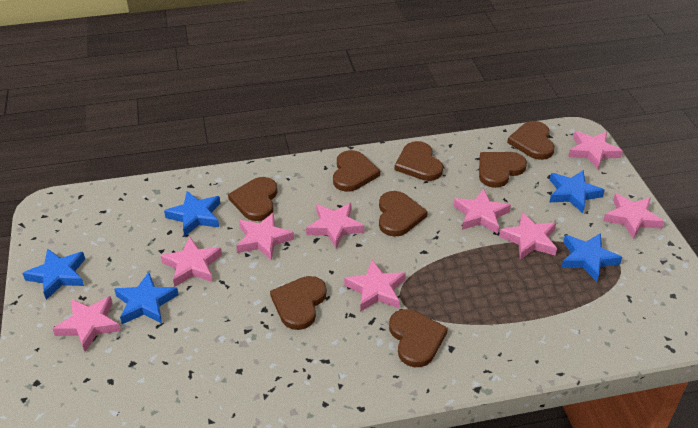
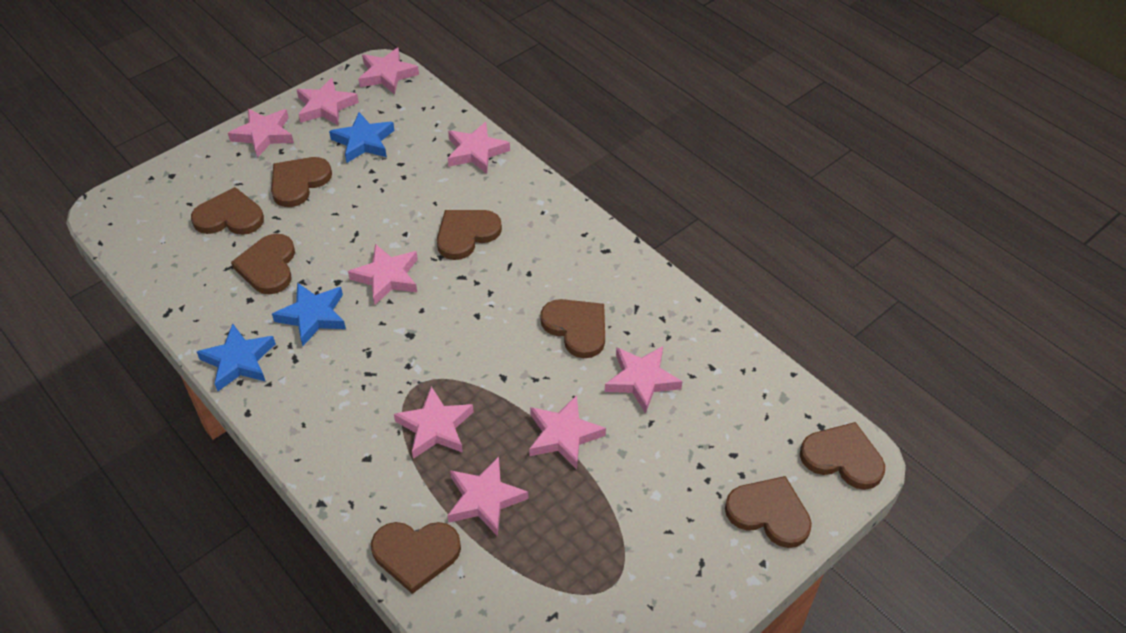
blue star: [23,248,85,300] [114,272,179,324] [164,191,220,237] [550,170,605,213] [561,233,622,282] = 5 -> [197,324,276,391] [272,283,346,346] [329,112,395,163] = 3

